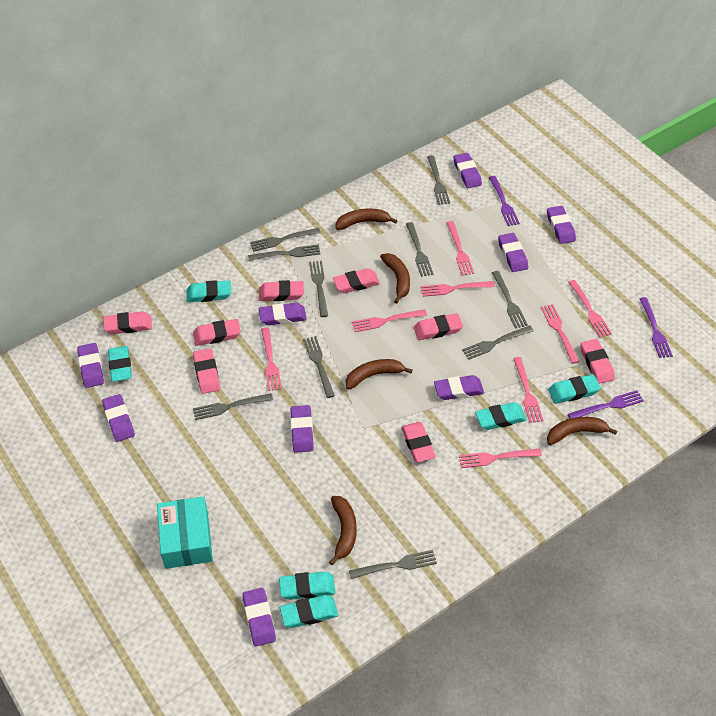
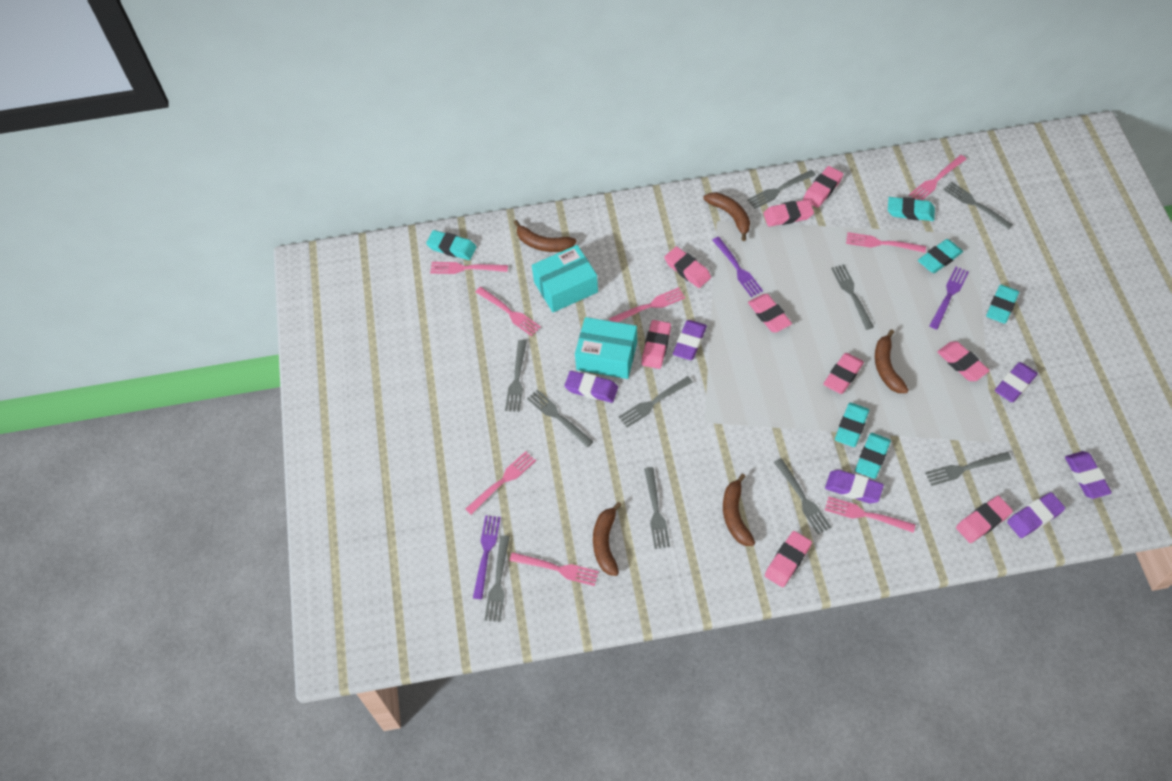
pink eraser: [103,311,152,334] [193,319,241,346] [193,348,220,394] [259,280,304,301] [333,268,380,293] [401,422,436,462] [414,313,463,340] [580,339,615,384] = 8 -> [641,320,671,369] [664,246,711,288] [748,294,792,332] [763,200,814,227] [765,531,812,587] [803,166,843,208] [823,353,864,394] [937,341,990,381] [956,496,1013,543] = 9
purple eraser: [77,343,104,388] [102,394,135,442] [243,588,276,647] [259,303,307,325] [290,405,314,453] [434,375,484,400] [453,153,482,188] [498,233,528,272] [547,206,576,244] = 9 -> [564,371,618,403] [673,320,707,360] [825,470,884,503] [995,362,1038,402] [1007,492,1065,538] [1065,451,1112,499] = 6
turquoise box: [157,497,213,569] = 1 -> [532,245,598,312] [575,317,637,379] = 2

